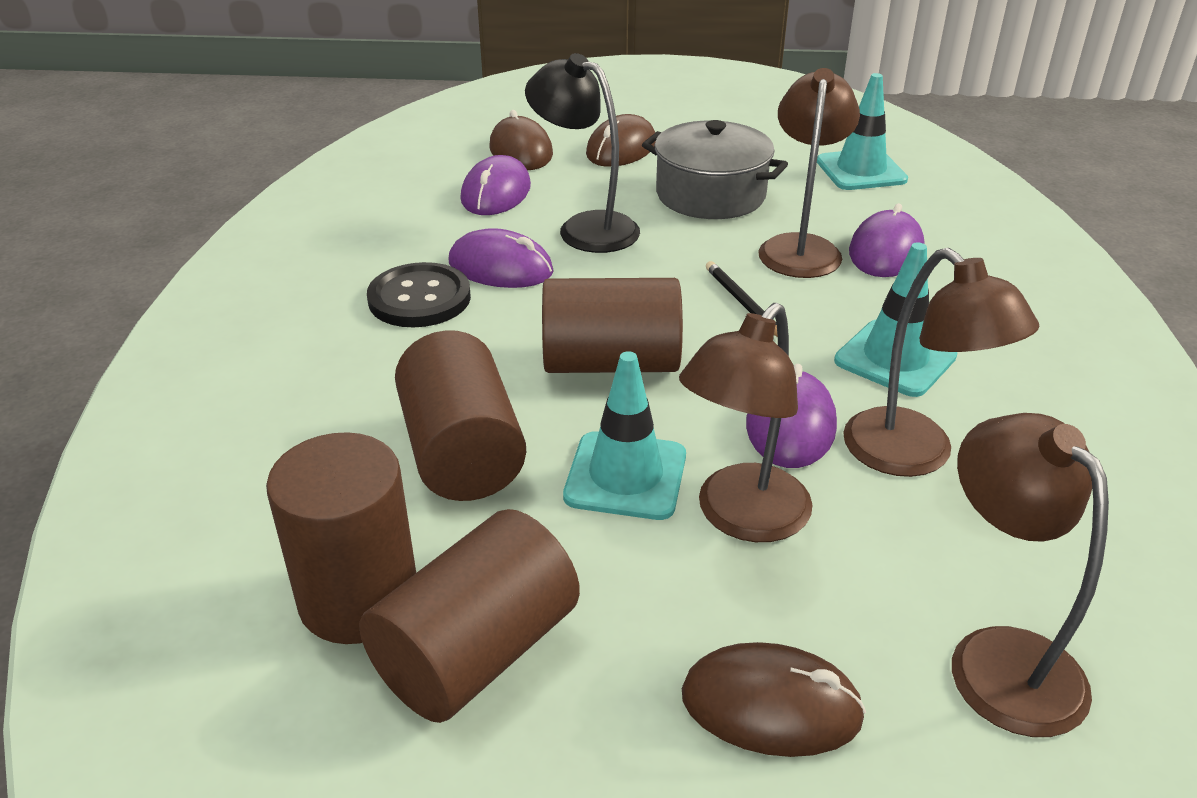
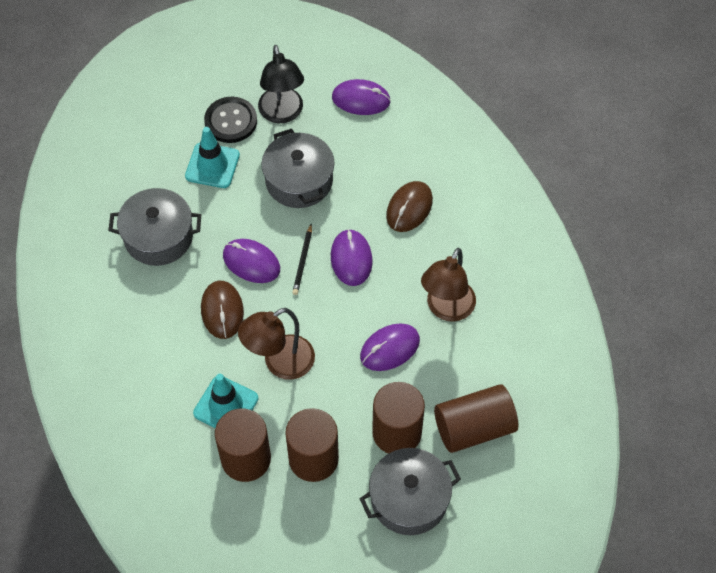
brown lamp: [679,303,812,542] [758,68,860,278] [843,248,1039,477] [952,413,1109,737] = 4 -> [238,308,315,380] [421,248,476,322] = 2
brown mouse: [489,110,553,170] [586,114,655,167] [682,642,866,757] = 3 -> [201,281,244,339] [386,181,433,232] = 2
grey pot: [642,120,788,219] = 1 -> [108,188,201,266] [262,129,335,208] [359,448,461,535] = 3
turquoise traffic cone: [563,351,686,520] [817,73,908,190] [834,243,958,397] = 3 -> [185,127,240,188] [193,374,258,428] = 2

